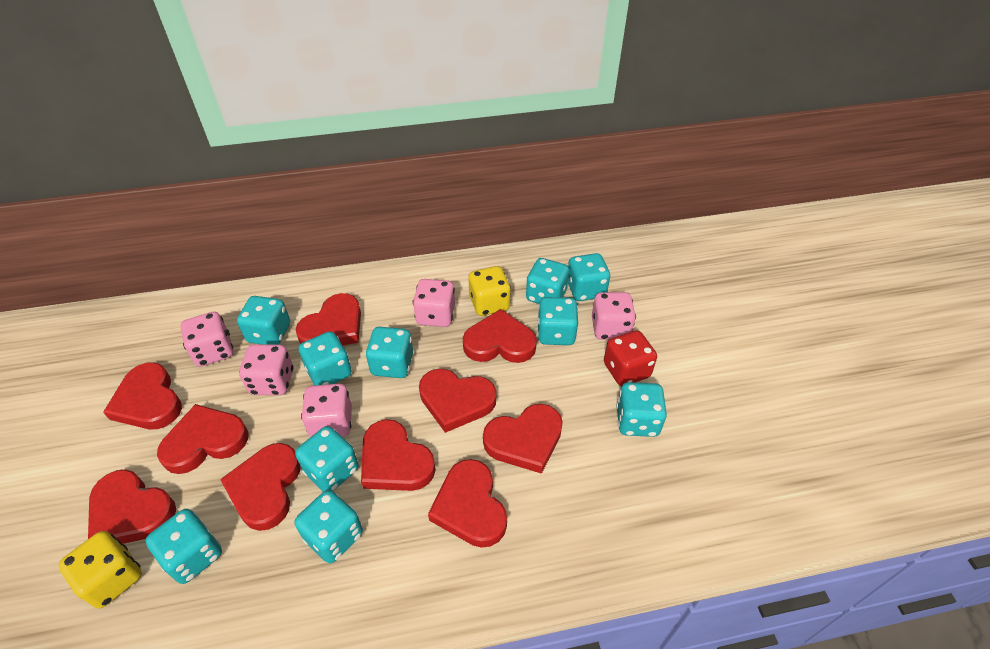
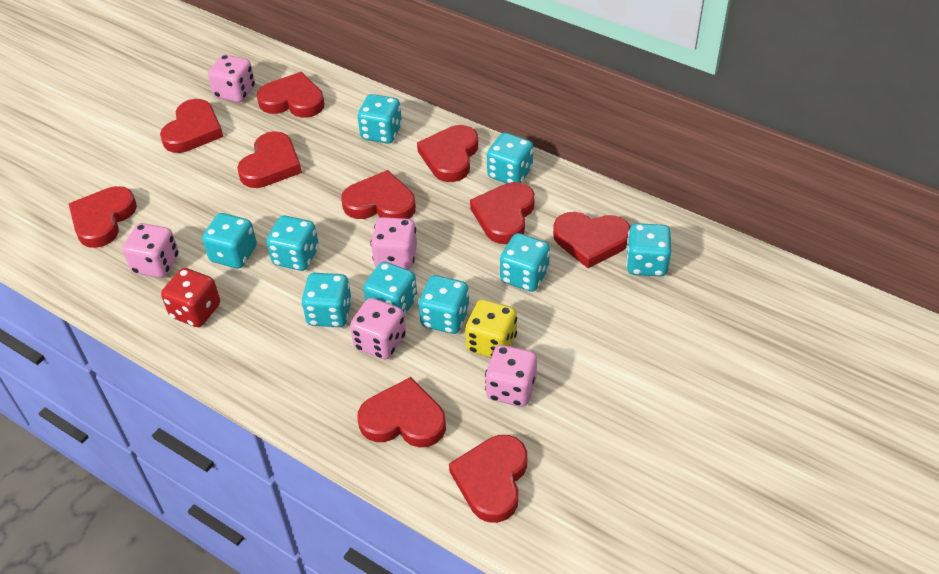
turquoise dice: [145,509,222,584] [237,296,290,345] [295,426,359,492] [295,490,363,563] [299,331,352,385] [365,327,413,378] [526,258,569,304] [537,297,578,345] [568,253,611,301] [616,382,667,437] = 10 -> [202,213,257,268] [266,215,319,271] [301,273,352,327] [357,94,402,144] [363,262,417,316] [418,275,470,334] [487,133,533,183] [500,233,550,292] [626,223,671,277] = 9
yellow dice: [58,531,142,608] [468,266,511,316] = 2 -> [465,299,517,358] = 1

